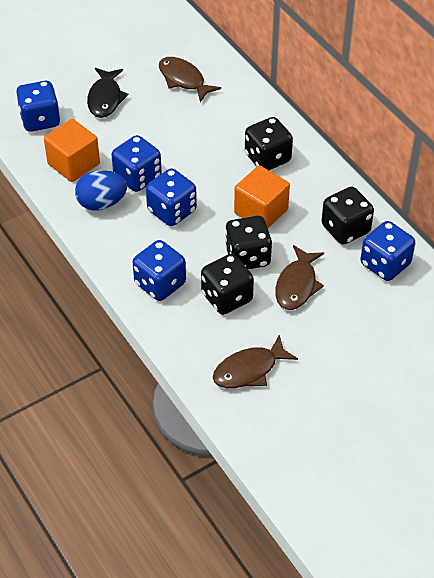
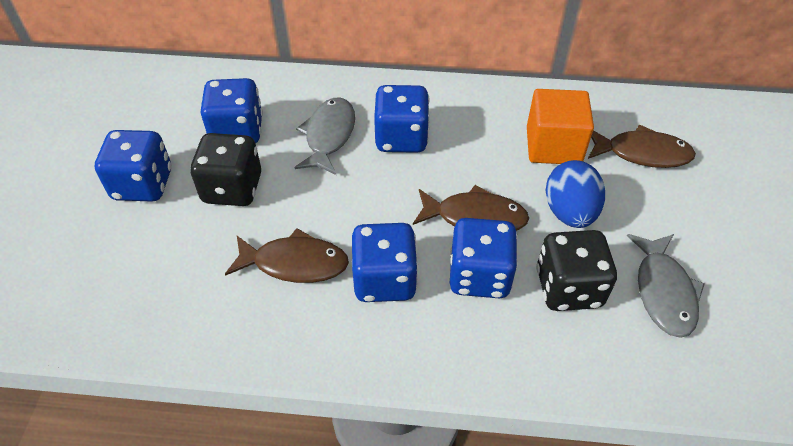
black dice: [201,254,254,315] [225,216,272,269] [245,117,293,170] [321,187,374,245] = 4 -> [190,133,261,206] [536,230,617,311] = 2
black fish: [87,68,128,118] = 1 -> none = 0
grey fish: none = 0 -> [294,97,355,175] [627,234,705,338] = 2
orange cube: [44,119,100,182] [234,165,290,228] = 2 -> [527,89,594,164] = 1

